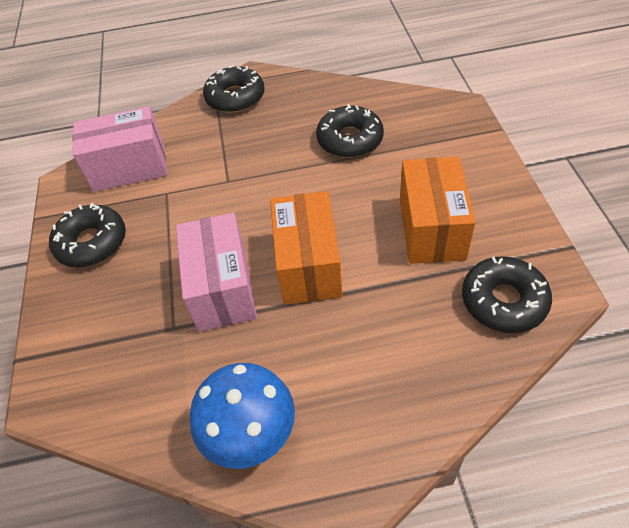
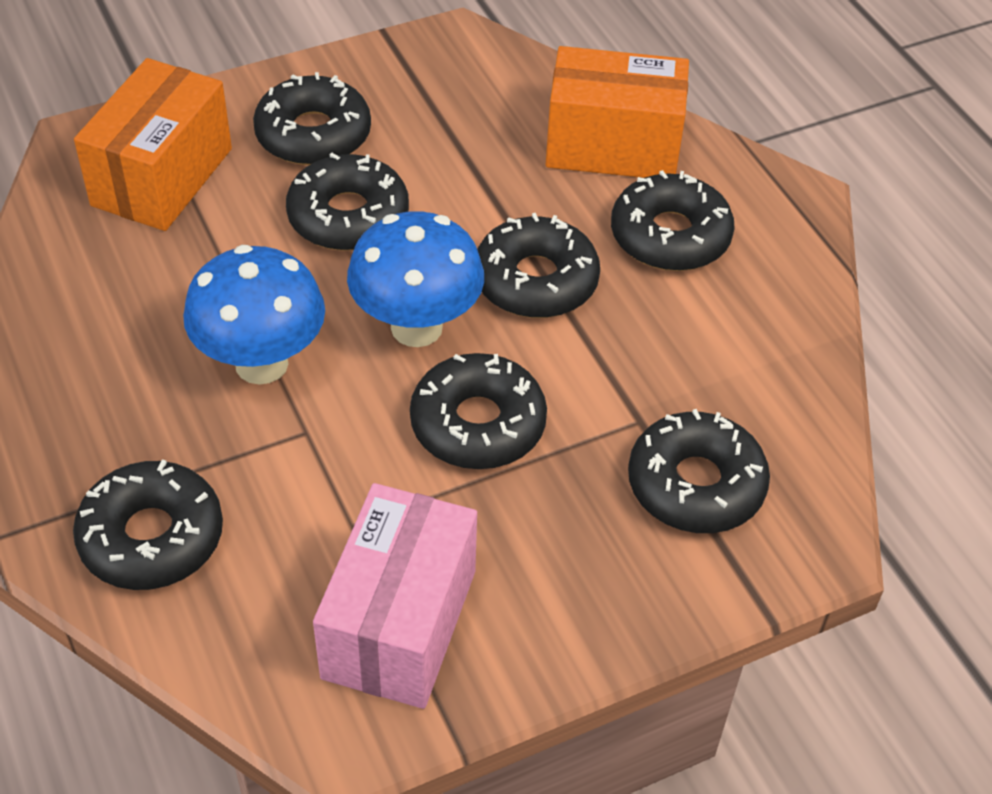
black donut: [49,203,126,268] [203,65,264,113] [316,104,384,158] [462,256,552,333] = 4 -> [73,460,223,590] [253,72,371,165] [286,153,409,251] [410,353,547,469] [477,213,600,318] [611,170,735,271] [628,409,770,533] = 7
blue mushroom: [190,363,295,469] = 1 -> [183,245,325,385] [347,211,484,347] = 2
pink box: [73,106,168,192] [176,213,257,332] = 2 -> [313,483,477,709] = 1

